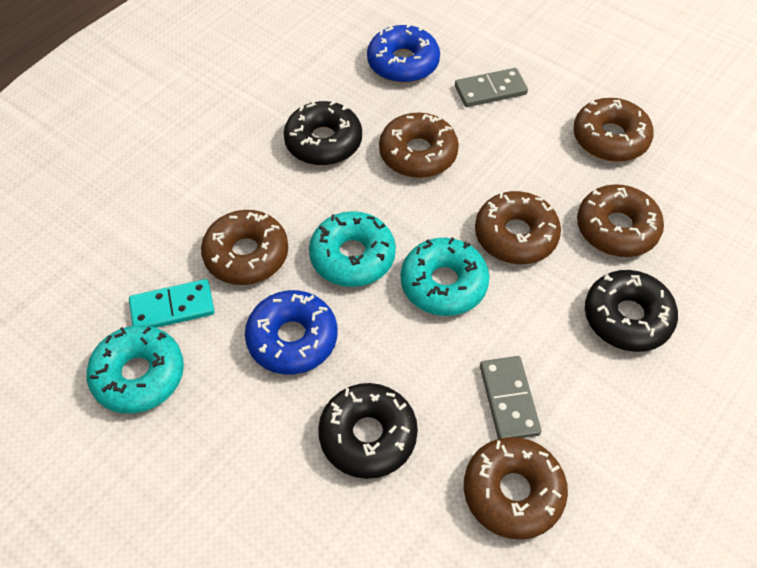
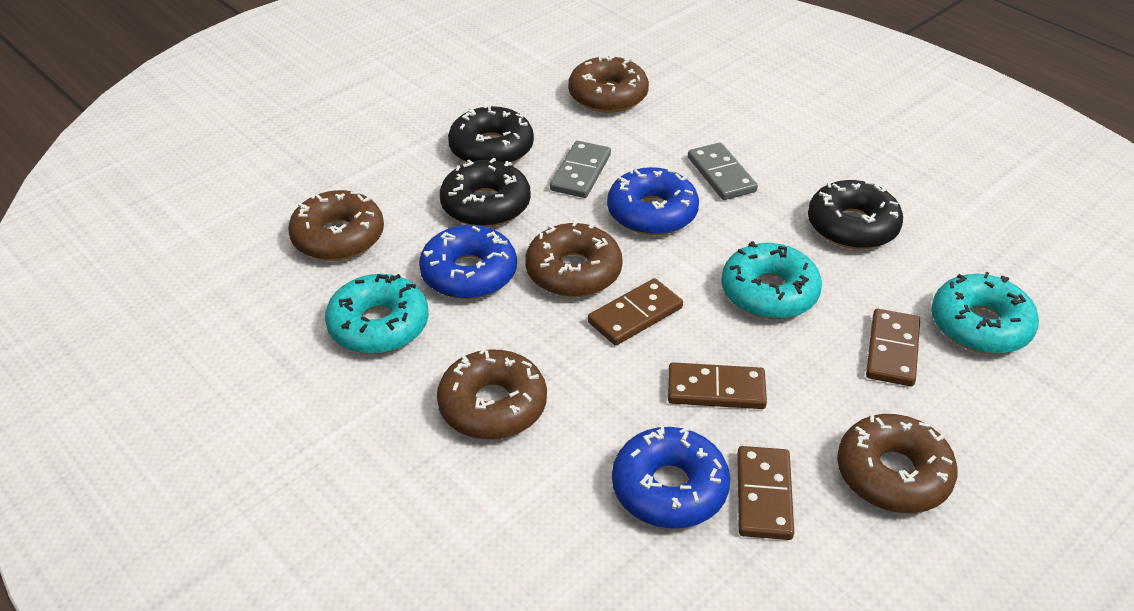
blue donut: [245,290,338,374] [367,23,440,83] = 2 -> [419,225,517,299] [607,167,699,235] [612,425,730,528] = 3
brown domino: none = 0 -> [588,278,683,346] [668,362,767,409] [737,446,794,540] [866,309,920,387] = 4
brown donut: [201,210,288,285] [379,113,459,178] [464,437,568,540] [475,191,561,264] [573,98,654,162] [577,184,664,257] = 6 -> [288,190,384,261] [437,347,547,440] [525,220,623,297] [568,54,649,113] [837,414,958,513] = 5
turquoise domino: [129,279,215,328] = 1 -> none = 0

